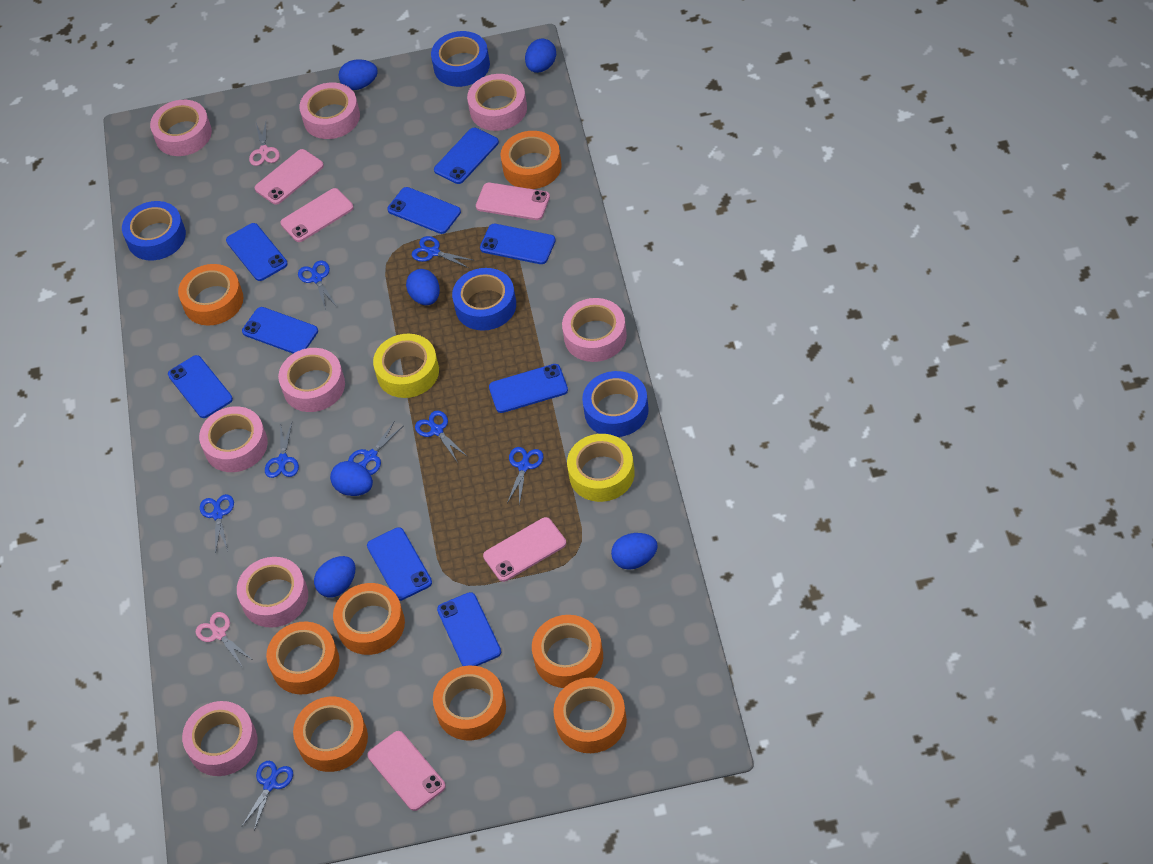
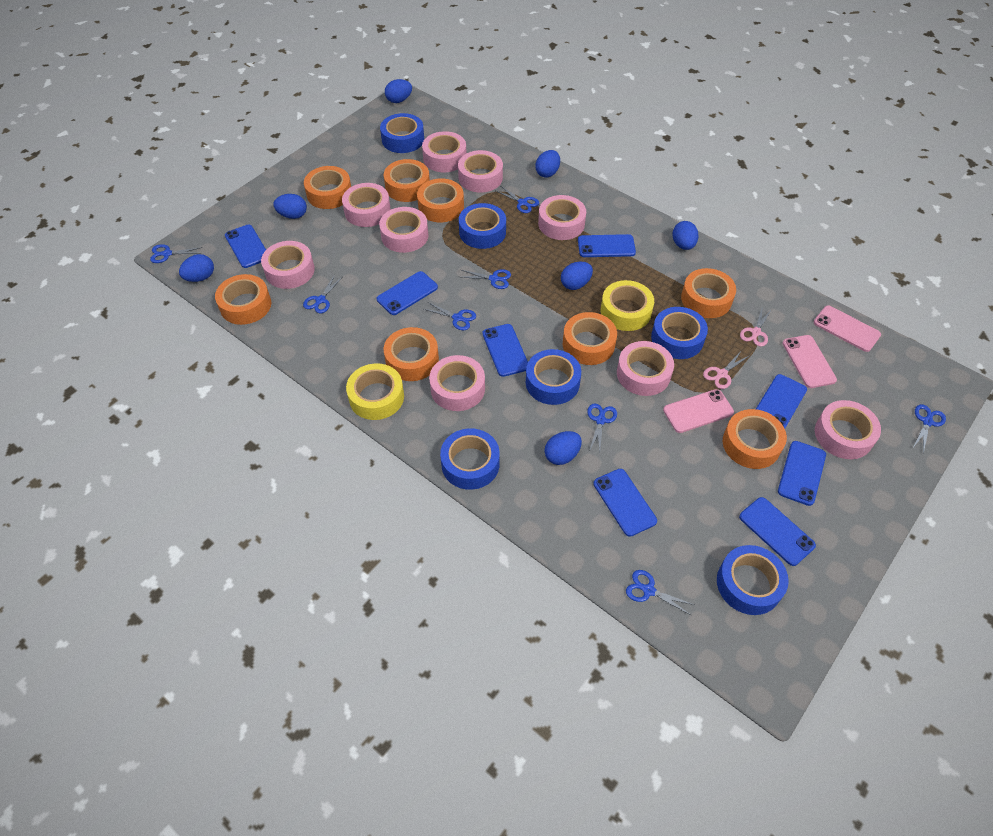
blue egg: [314,556,355,597] [330,461,373,496] [338,59,378,90] [406,269,440,305] [525,38,556,73] [611,533,658,570] = 6 -> [179,254,214,282] [273,194,307,219] [385,79,412,103] [535,150,560,178] [545,431,582,465] [561,262,593,290] [672,221,699,250] = 7
blue phone: [168,355,233,418] [226,223,288,281] [242,307,318,353] [367,527,432,601] [387,187,461,234] [434,128,499,184] [437,592,501,666] [480,224,556,264] [489,364,568,413] = 9 -> [225,225,266,268] [377,271,438,315] [482,324,528,377] [578,234,636,257] [593,469,657,537] [739,497,816,566] [756,374,807,429] [778,441,826,506] = 8
blue tape: [122,201,186,260] [431,31,490,87] [452,268,516,331] [582,371,649,437] = 4 -> [380,113,424,153] [440,428,500,490] [459,203,506,249] [526,349,581,405] [651,307,708,359] [717,545,789,615] = 6
pink phone: [254,149,324,205] [280,188,353,242] [367,731,446,811] [476,182,550,220] [483,517,566,582] = 5 -> [663,389,734,433] [782,335,837,388] [814,305,881,352] = 3
pink tape: [150,100,212,156] [182,701,258,776] [199,406,268,472] [237,557,308,628] [278,348,345,412] [299,82,360,139] [467,74,527,131] [562,298,627,362] = 8 -> [261,241,315,289] [342,183,391,227] [379,207,429,253] [422,131,467,172] [429,355,485,411] [458,150,503,193] [538,195,586,240] [617,341,674,396] [815,400,881,459] = 9

